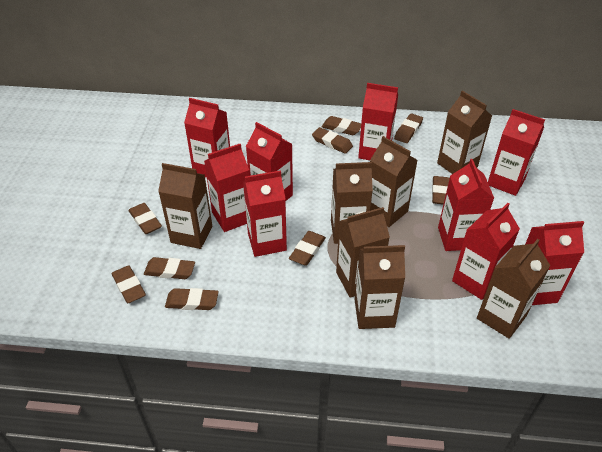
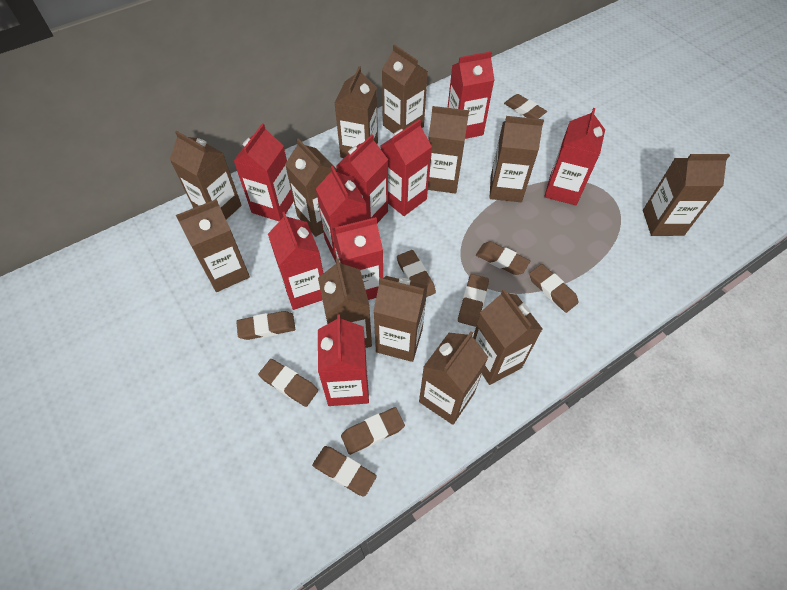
brown carton: [158,163,212,249] [331,162,373,244] [336,207,390,298] [355,245,405,329] [370,136,417,227] [437,90,492,174] [477,239,550,339] = 7 -> [170,131,242,220] [176,199,250,292] [285,139,337,237] [318,259,372,348] [335,66,378,158] [373,276,428,362] [382,44,428,134] [419,331,488,425] [428,106,469,194] [473,289,542,385] [489,116,544,202] [643,154,730,236] = 12

